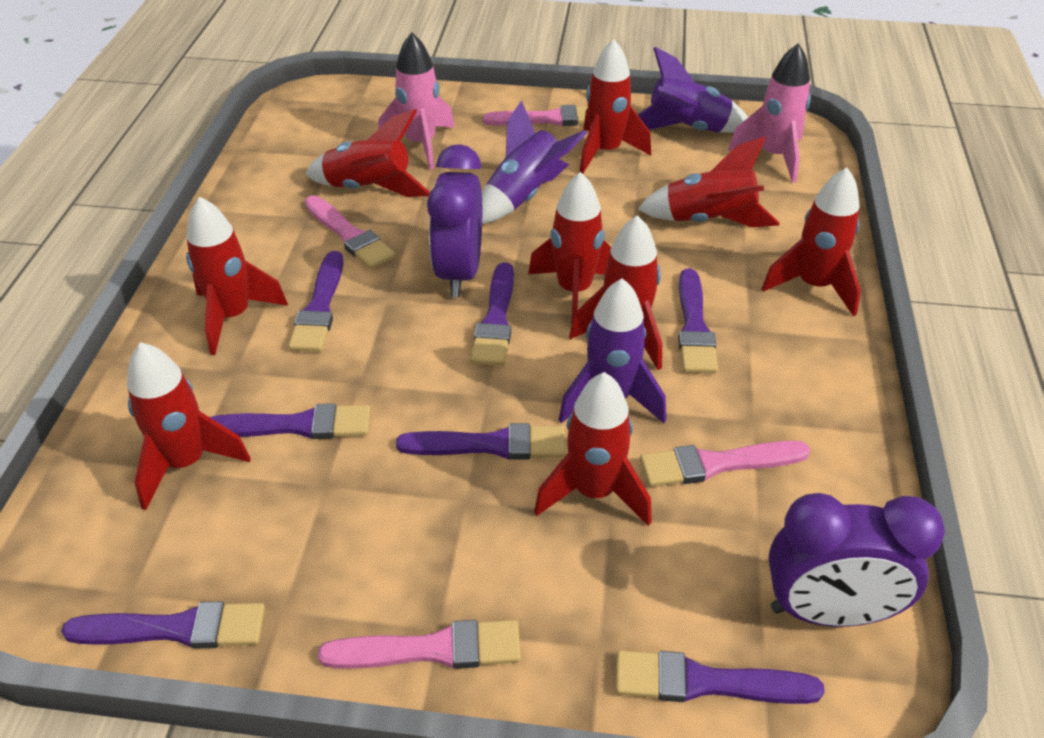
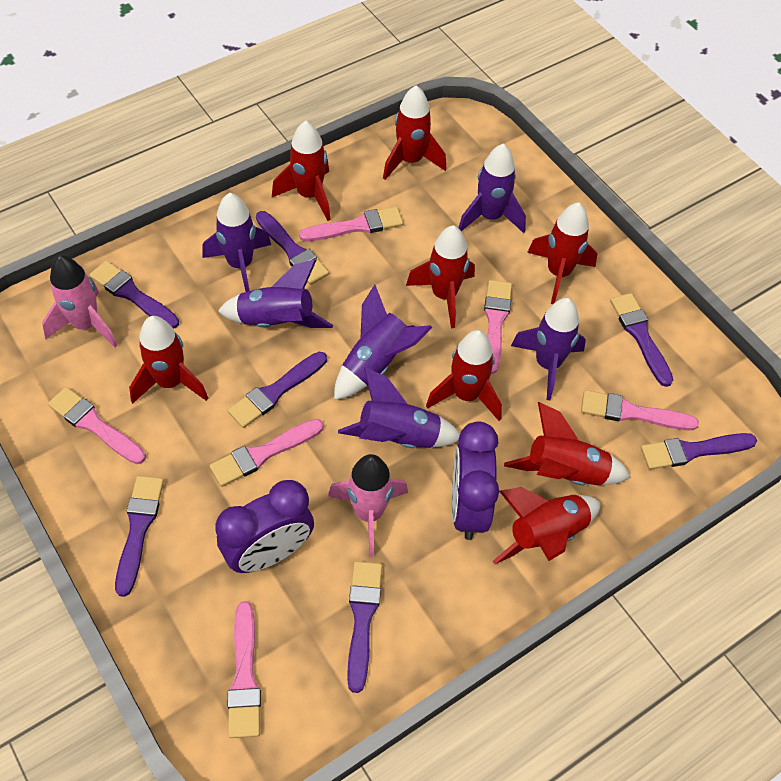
pink brush: [305,195,395,269] [318,620,521,669] [483,105,588,126] [640,441,810,487] = 4 -> [48,387,146,464] [210,419,323,487] [228,601,261,738] [299,207,403,241] [484,280,512,374] [581,390,699,430] = 6
purple rocket: [482,100,587,224] [559,278,666,423] [638,47,748,133] = 3 -> [202,193,271,292] [218,259,333,328] [334,285,433,400] [338,368,460,448] [459,144,526,233] [511,298,586,400] = 6
red rocket: [127,342,251,510] [186,197,288,355] [305,109,430,197] [528,172,611,322] [534,372,652,526] [569,215,662,370] [579,39,651,174] [638,136,780,227] [762,167,861,317] = 9 -> [129,316,208,404] [272,121,331,221] [383,85,447,180] [406,225,475,328] [426,330,502,421] [493,487,601,564] [504,402,631,486] [527,202,597,304] = 8

